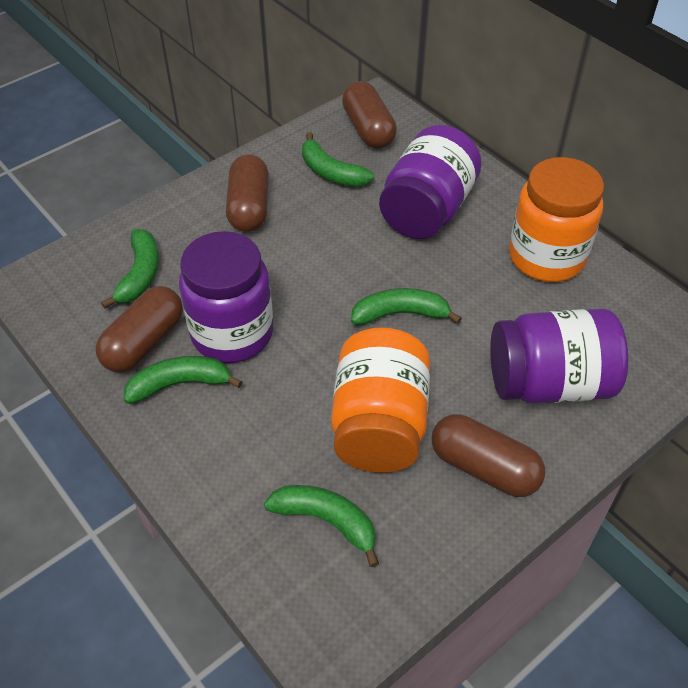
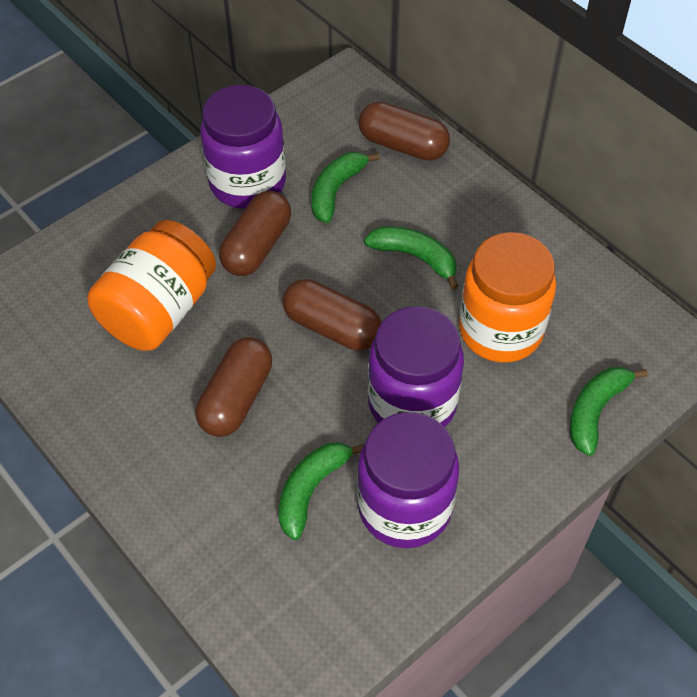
green banana: [101,229,159,308] [124,356,243,404] [264,485,379,567] [302,132,374,187] [351,288,462,325] = 5 -> [279,442,364,540] [311,152,380,223] [364,226,459,290] [570,367,648,456] = 4

